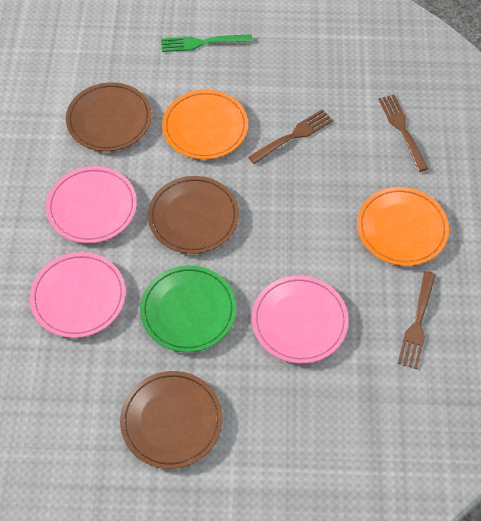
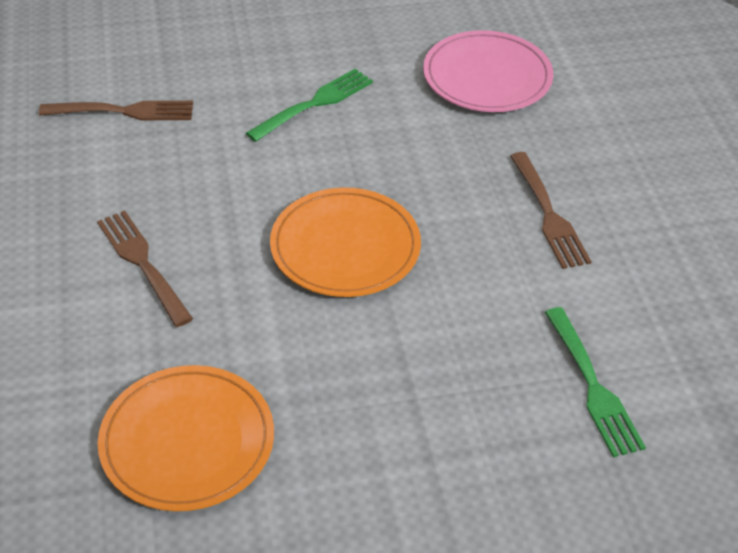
brown plate: [66,82,152,151] [120,371,222,469] [148,176,239,254] = 3 -> none = 0
green fork: [161,34,252,52] = 1 -> [246,69,373,142] [545,307,646,457] = 2
green plate: [140,265,236,352] = 1 -> none = 0
pink plate: [30,252,126,338] [46,166,137,243] [252,276,349,363] = 3 -> [423,30,553,112] = 1

